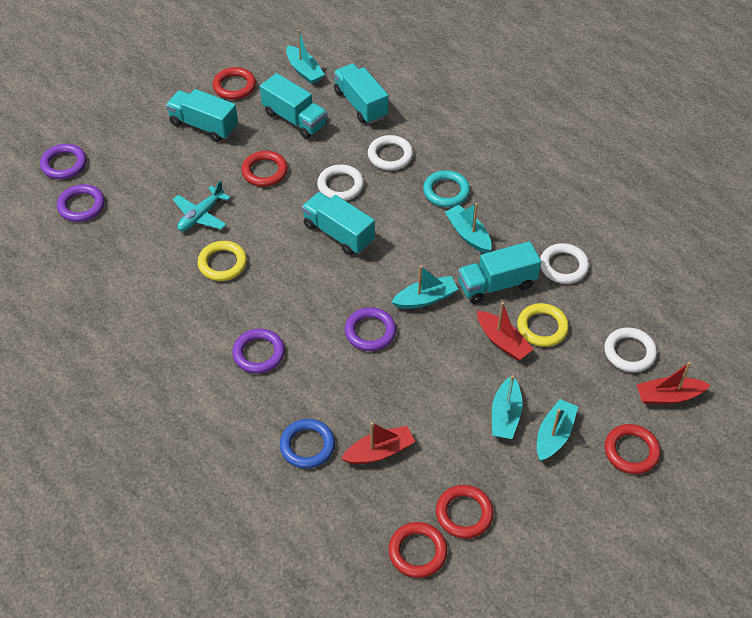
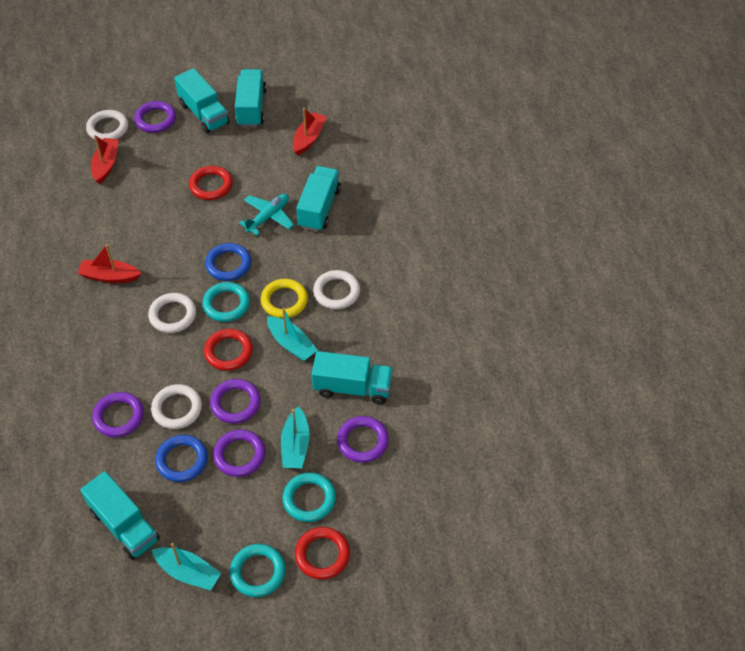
blue ring: [280,419,335,469] = 1 -> [155,435,208,482] [205,243,251,281] = 2
purple ring: [40,144,87,179] [57,184,105,222] [232,329,285,374] [345,307,396,351] = 4 -> [92,392,144,437] [134,101,176,133] [210,379,261,424] [213,429,265,477] [337,416,389,463] = 5
red ring: [213,67,256,100] [241,151,288,187] [388,522,447,578] [436,485,494,539] [604,424,661,474] = 5 -> [189,166,233,200] [204,329,253,371] [295,527,350,580] = 3
turquoise boat: [286,30,325,84] [391,266,458,309] [445,203,492,253] [492,375,523,439] [537,399,578,461] = 5 -> [152,543,221,591] [267,308,318,361] [281,407,310,468] = 3
turquoise ring: [423,170,470,207] = 1 -> [203,282,250,322] [230,544,286,597] [282,472,336,522] = 3
yellow ring: [198,241,247,281] [517,303,569,347] = 2 -> [261,279,308,318] = 1

